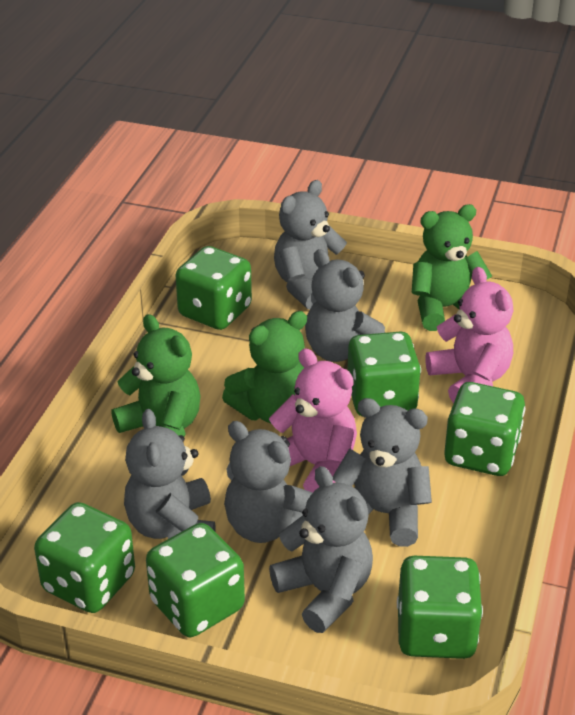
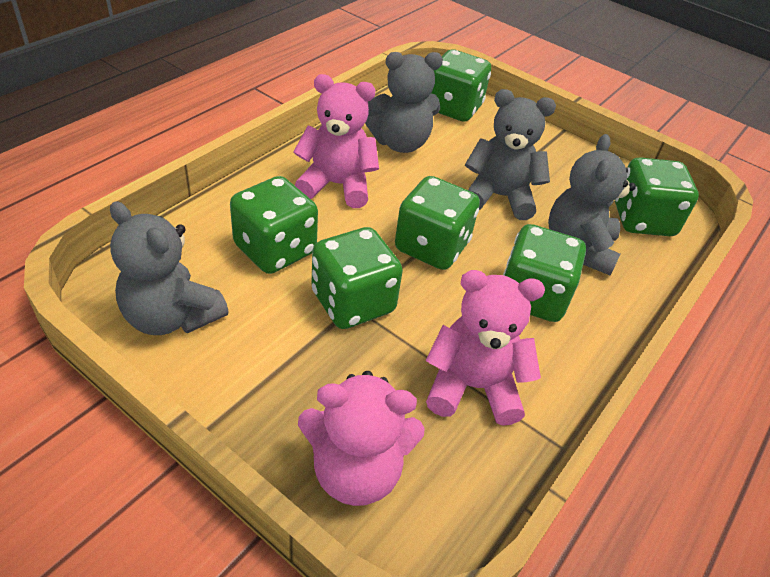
green teddy bear: [111,314,201,437] [222,311,307,424] [412,204,492,331] = 3 -> none = 0
grey teddy bear: [124,409,215,539] [224,421,313,543] [269,466,373,633] [274,180,347,310] [305,249,386,362] [333,398,432,547] = 6 -> [110,201,229,335] [365,52,443,153] [465,89,556,220] [548,134,636,275] = 4
pink teddy bear: [269,348,357,492] [425,267,513,404] = 2 -> [293,74,379,208] [298,371,425,506] [426,270,545,426] = 3

